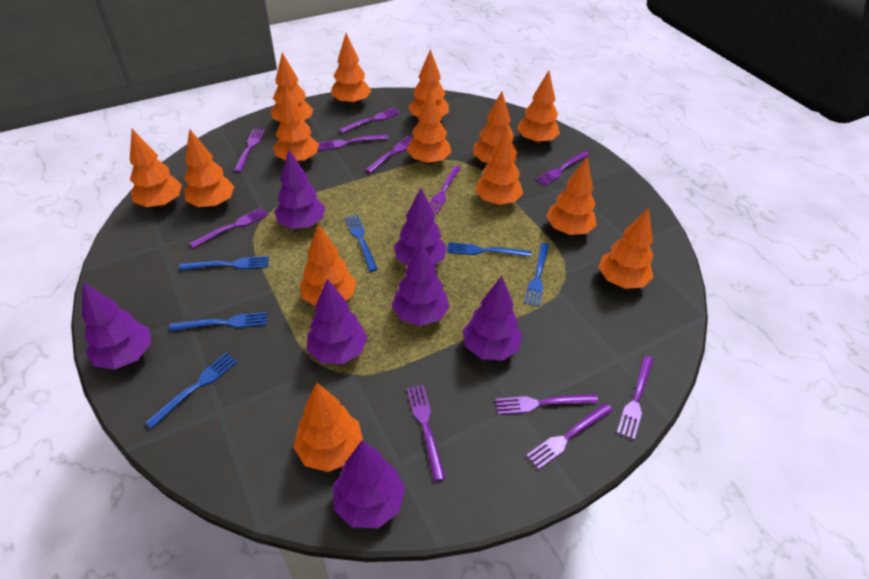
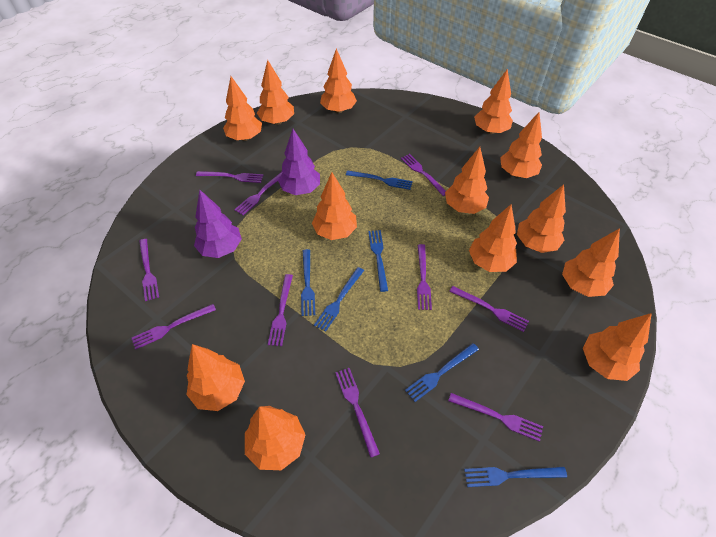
orange tree: [130,129,182,207] [184,128,234,208] [271,53,313,122] [273,87,319,163] [293,383,363,472] [300,224,356,306] [331,33,371,105] [407,89,451,164] [408,49,449,117] [473,92,517,164] [475,128,523,205] [517,71,560,144] [546,157,597,235] [599,208,654,289] = 14 -> [187,344,245,411] [223,76,262,141] [245,406,305,470] [257,60,294,125] [312,172,357,240] [320,48,357,113] [445,147,489,214] [469,204,517,272] [474,69,513,134] [500,112,542,178] [517,184,566,253] [562,228,620,297] [583,313,652,381] = 13
purple fork: [189,207,269,248] [234,129,265,173] [318,134,388,150] [339,108,401,133] [365,136,412,173] [407,385,446,481] [429,166,461,214] [495,394,599,415] [526,403,613,470] [536,151,590,186] [617,356,654,440] = 11 -> [132,304,216,350] [139,239,159,301] [196,171,263,183] [234,172,283,215] [268,274,293,346] [335,368,380,458] [401,154,446,196] [417,244,432,310] [448,393,543,442] [449,286,529,332] = 10
purple tree: [82,282,151,370] [274,150,325,229] [307,279,367,364] [333,441,405,528] [392,241,449,326] [394,188,447,265] [462,276,522,361] = 7 -> [194,190,242,258] [278,129,320,195] = 2

